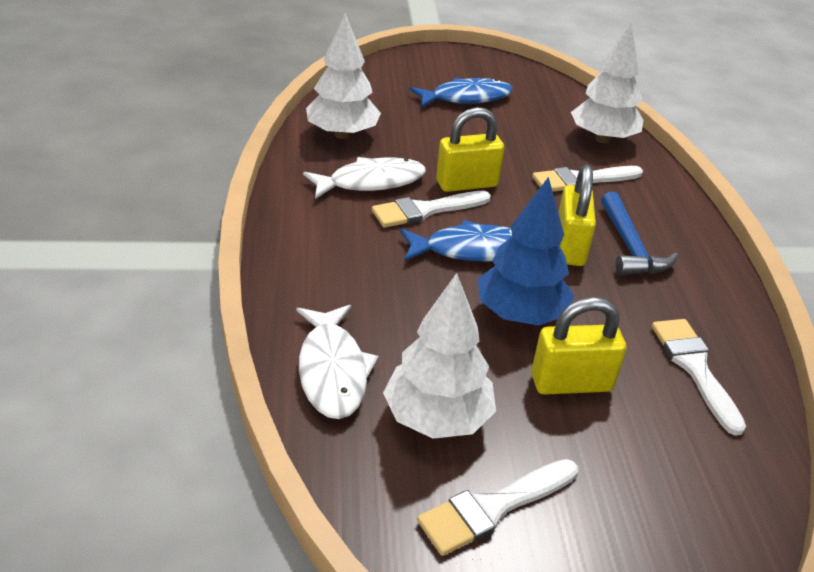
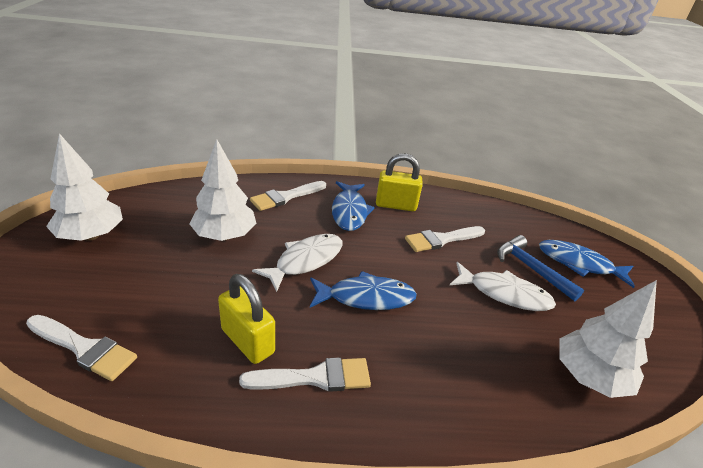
blue fish: [400,220,512,262] [410,78,513,108] = 2 -> [310,271,417,310] [332,181,375,231] [539,240,635,288] = 3
blue tree: [478,177,574,325] = 1 -> none = 0
yellow padlock: [436,107,505,192] [531,297,626,395] [558,165,596,266] = 3 -> [218,274,275,364] [376,153,423,211] = 2

